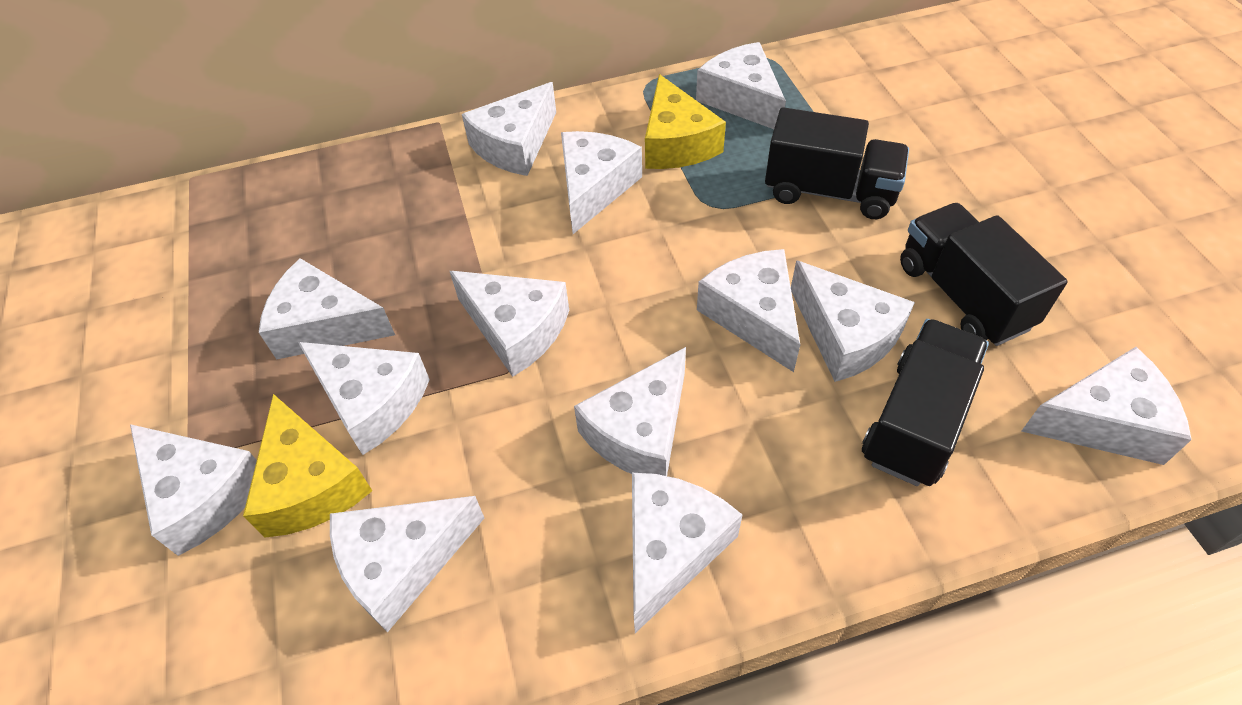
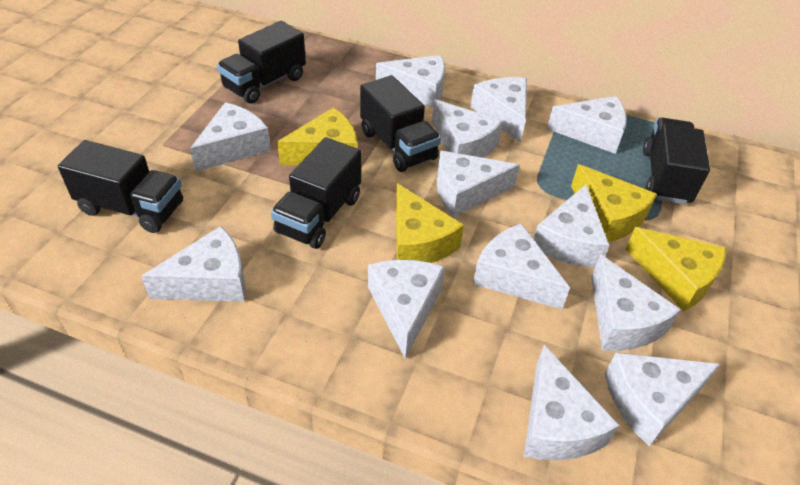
black truck: [765,107,909,219] [862,319,989,486] [900,203,1068,346] = 3 -> [58,140,183,233] [217,21,306,104] [271,137,361,249] [360,75,441,172] [643,118,710,205] = 5
yellow cheese: [243,394,372,538] [645,74,726,169] = 2 -> [277,107,357,165] [396,183,464,263] [571,164,657,242] [626,227,726,312] = 4

